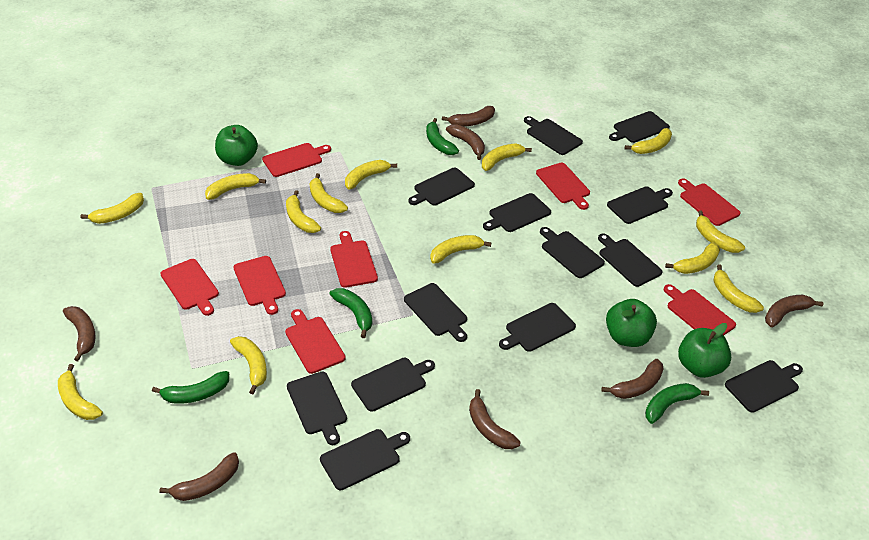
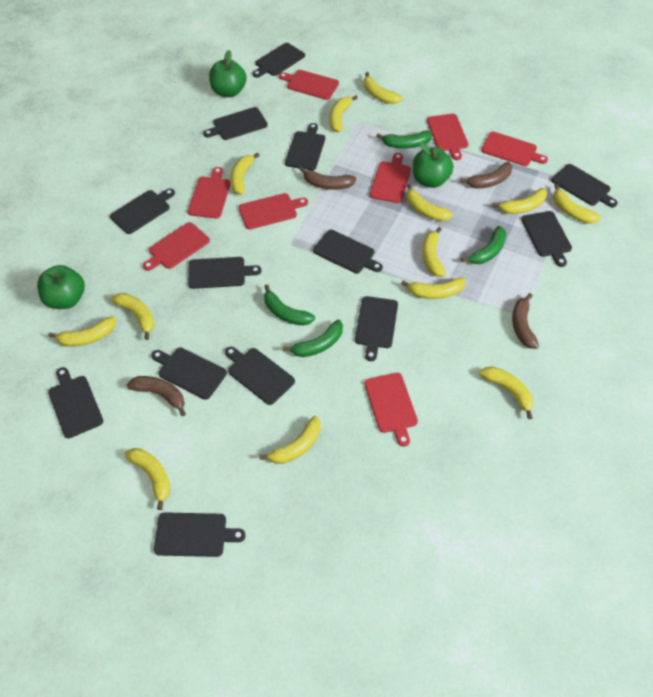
brown banana: [63,306,96,361] [160,452,239,501] [442,106,495,127] [446,124,485,160] [469,389,520,449] [601,359,663,399] [765,295,824,328] = 7 -> [127,376,186,416] [299,167,356,190] [460,162,512,188] [512,293,539,349] = 4

